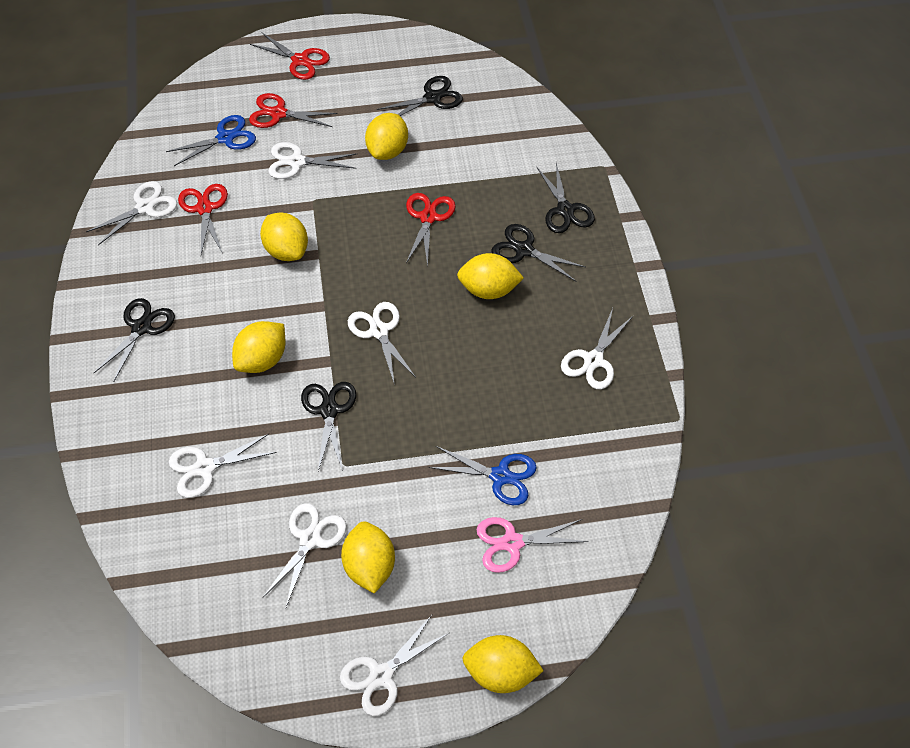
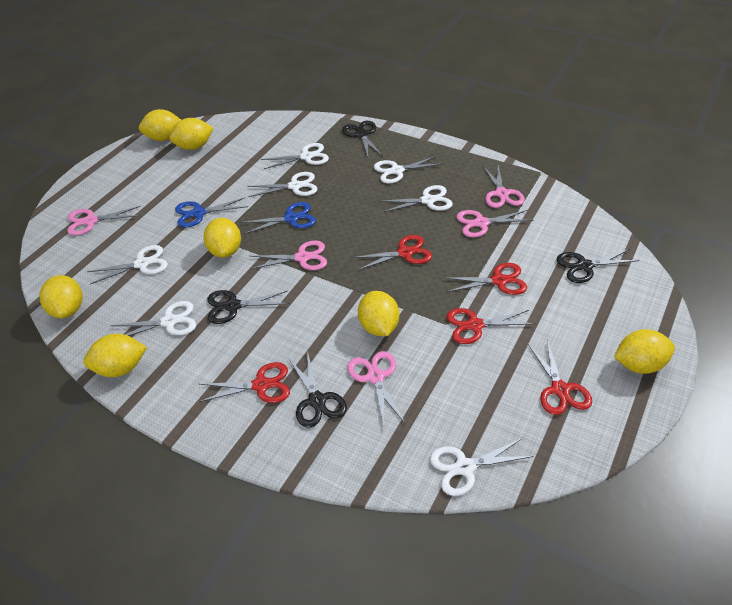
black scissors: [94,298,175,382] [301,382,356,471] [377,76,463,116] [491,224,585,281] [537,163,595,233] = 5 -> [207,290,290,324] [289,351,347,428] [342,121,383,157] [557,249,639,283] = 4
pink scissors: [476,517,588,573] = 1 -> [68,206,141,235] [251,241,327,270] [348,351,405,426] [456,210,533,237] [482,165,525,208] = 5
red scissors: [178,184,228,254] [249,93,337,128] [250,32,330,80] [406,193,456,266] = 4 -> [199,362,290,403] [352,235,432,270] [443,263,527,295] [447,308,535,344] [528,340,592,415] = 5
yellow lemon: [232,321,285,373] [260,212,308,261] [341,521,395,594] [365,113,408,160] [457,253,524,299] [463,635,544,693] = 6 -> [39,275,83,318] [83,334,147,377] [139,109,181,141] [169,118,214,150] [203,218,241,258] [358,291,399,336] [614,329,675,374] = 7

